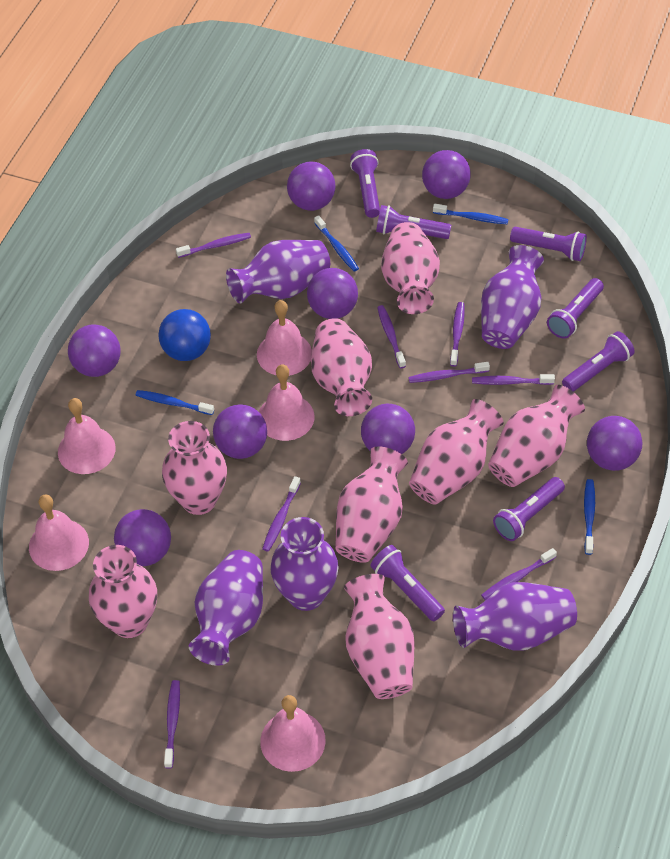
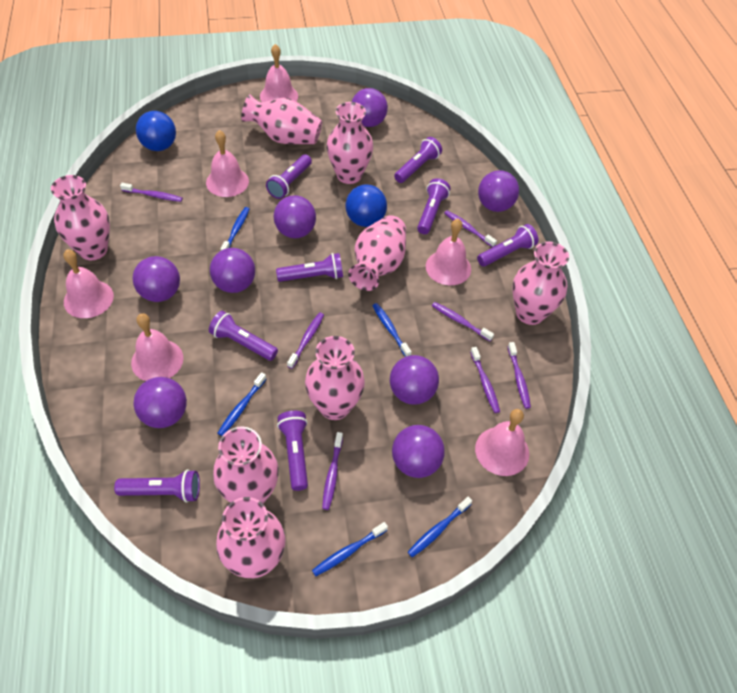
blue ball: [158,309,211,361] = 1 -> [136,111,176,151] [346,185,387,227] = 2
blue toothbrush: [135,390,214,415] [314,215,359,272] [433,204,508,224] [584,479,595,555] = 4 -> [218,372,266,436] [220,207,249,250] [312,522,388,576] [373,303,412,357] [408,497,472,557] = 5
pink bell: [29,494,89,571] [58,398,116,474] [257,300,312,376] [259,364,315,441] [260,695,326,772] = 5 -> [63,249,114,318] [131,313,184,381] [206,130,249,197] [260,44,298,102] [426,219,471,285] [475,409,529,476] = 6
purple flashlight: [350,149,380,218] [370,545,445,621] [376,205,451,239] [493,477,565,541] [510,227,587,261] [547,278,604,339] [562,331,635,392] = 7 -> [114,469,200,502] [209,311,278,361] [266,154,312,199] [276,253,343,282] [277,411,308,491] [394,137,442,183] [417,178,450,234] [477,224,538,267] = 8
purple toothbrush: [164,680,180,769] [176,233,251,258] [262,476,301,552] [377,305,406,368] [408,362,490,383] [450,302,465,367] [472,374,555,385] [481,548,557,600] = 8 -> [120,183,183,202] [287,312,324,369] [322,432,343,510] [432,302,494,341] [444,210,497,247] [470,347,500,413] [508,342,531,409] = 7
purple vase: [189,550,263,666] [226,240,330,304] [270,517,338,611] [453,582,577,651] [481,245,544,349] = 5 -> none = 0

